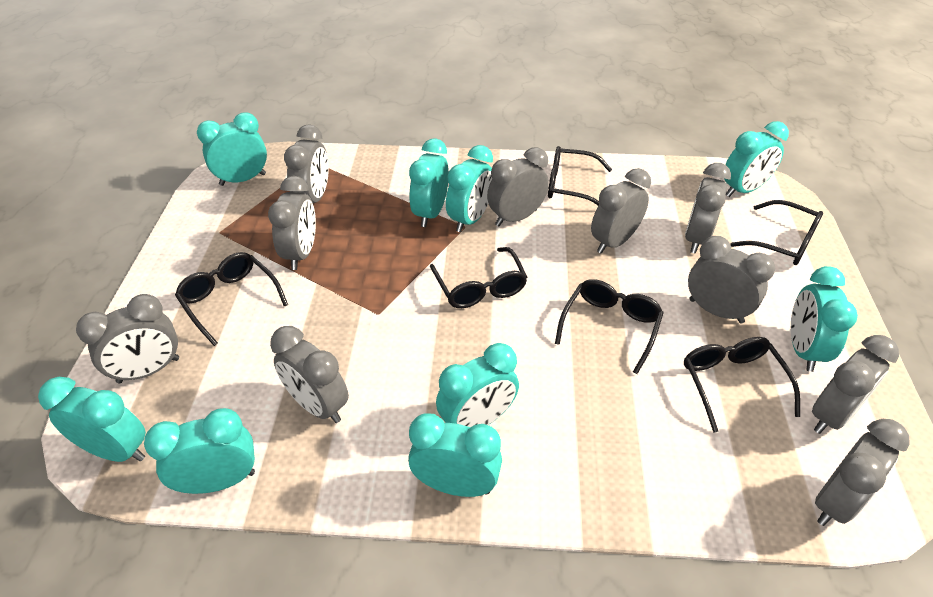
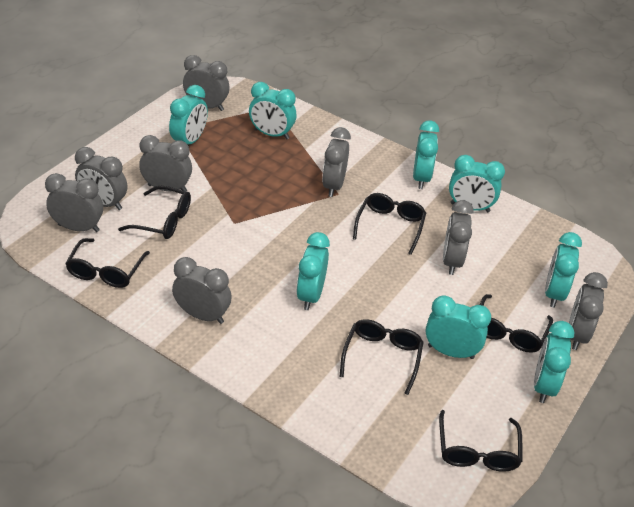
grey clock: [76,294,179,384] [268,176,316,270] [270,326,349,423] [284,124,329,203] [487,147,549,226] [591,168,651,254] [685,163,731,254] [688,236,775,323] [812,335,899,434] [815,419,910,526] = 10 -> [45,173,103,232] [75,147,127,210] [139,135,192,192] [172,257,232,324] [183,55,229,111] [322,127,351,197] [443,200,474,275] [569,272,608,350] = 8
turquoise clock: [38,377,146,462] [144,408,255,494] [197,112,267,186] [408,413,502,497] [409,139,449,227] [436,343,519,427] [446,145,493,232] [724,121,789,197] [791,266,858,372] = 9 -> [169,85,208,145] [249,82,296,139] [296,232,330,310] [413,120,439,189] [425,295,491,359] [449,155,505,212] [534,321,574,403] [545,232,582,308] = 8

